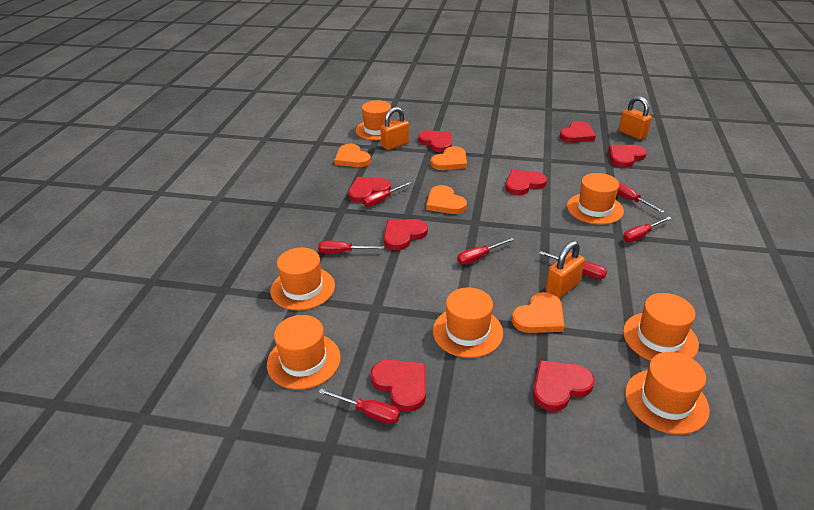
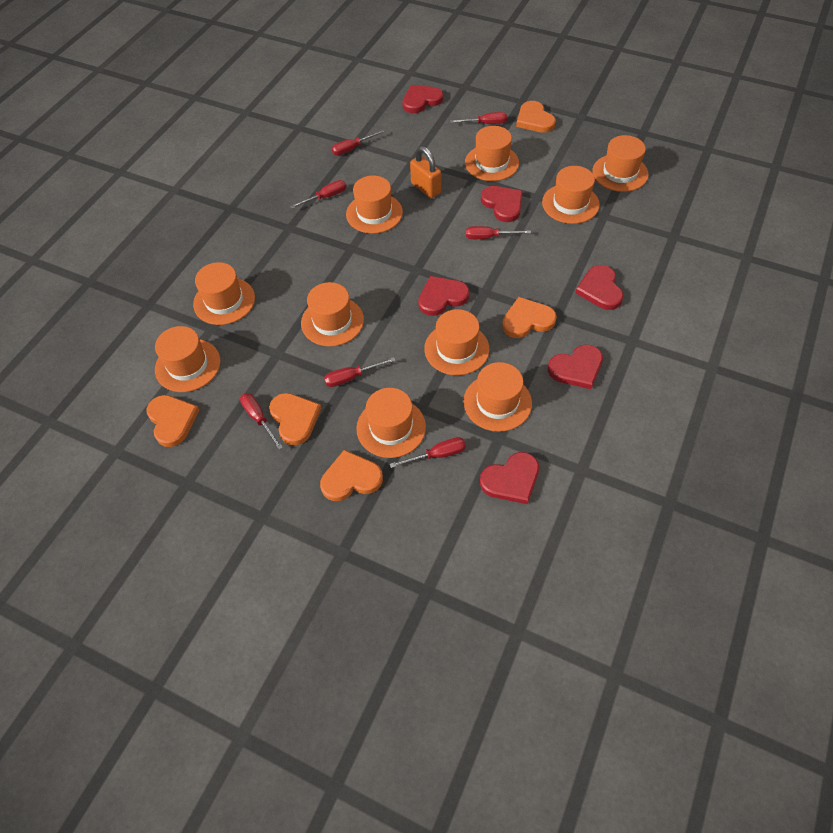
orange hat: [267,315,341,390] [270,248,335,311] [355,100,393,140] [433,287,503,358] [567,173,624,225] [623,293,699,361] [625,352,710,435] = 7 -> [155,326,221,392] [193,262,255,325] [301,282,364,347] [346,175,403,234] [356,388,426,458] [424,309,489,375] [463,362,532,432] [465,126,519,181] [542,166,600,224] [592,135,649,192] = 10
orange heart: [334,144,371,167] [426,185,467,214] [431,146,467,170] [512,292,564,333] = 4 -> [146,395,200,447] [269,393,321,445] [320,450,383,501] [502,297,557,338] [516,101,556,133] = 5
orange padlock: [380,107,409,150] [546,241,585,298] [619,96,652,140] = 3 -> [410,146,441,198] = 1
red heart: [348,177,391,203] [371,360,426,412] [384,219,428,250] [418,130,452,152] [505,170,547,195] [533,360,595,411] [560,121,596,142] [609,145,647,168] = 8 -> [402,85,443,113] [418,276,469,316] [480,452,539,504] [481,186,523,222] [548,344,603,389] [575,265,624,310] = 6

